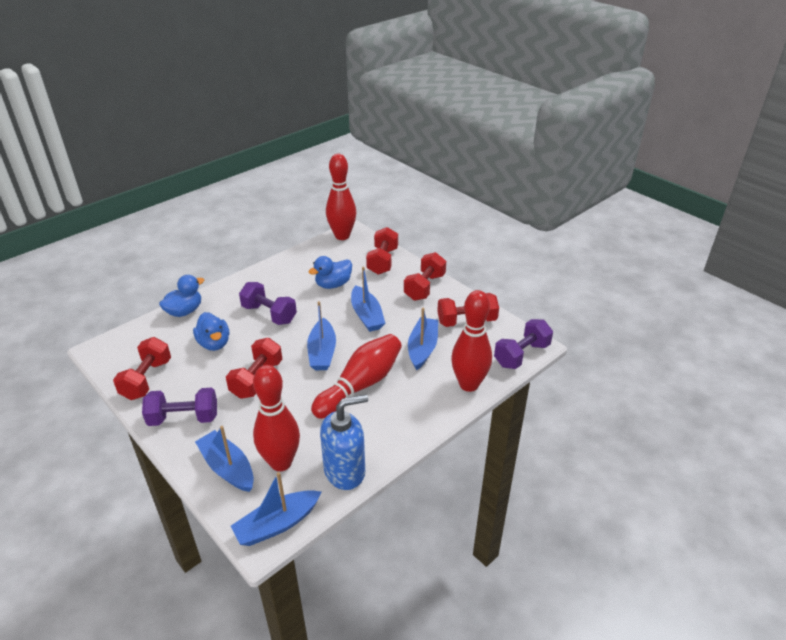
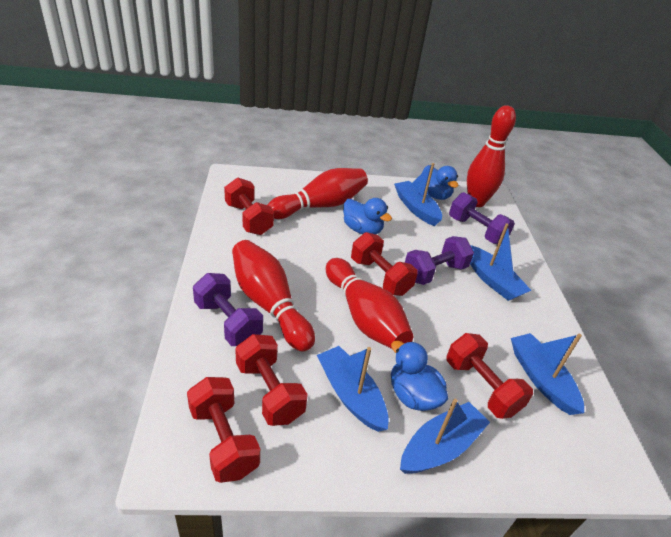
blue soap dispenser: [320,394,368,490] = 1 -> none = 0

